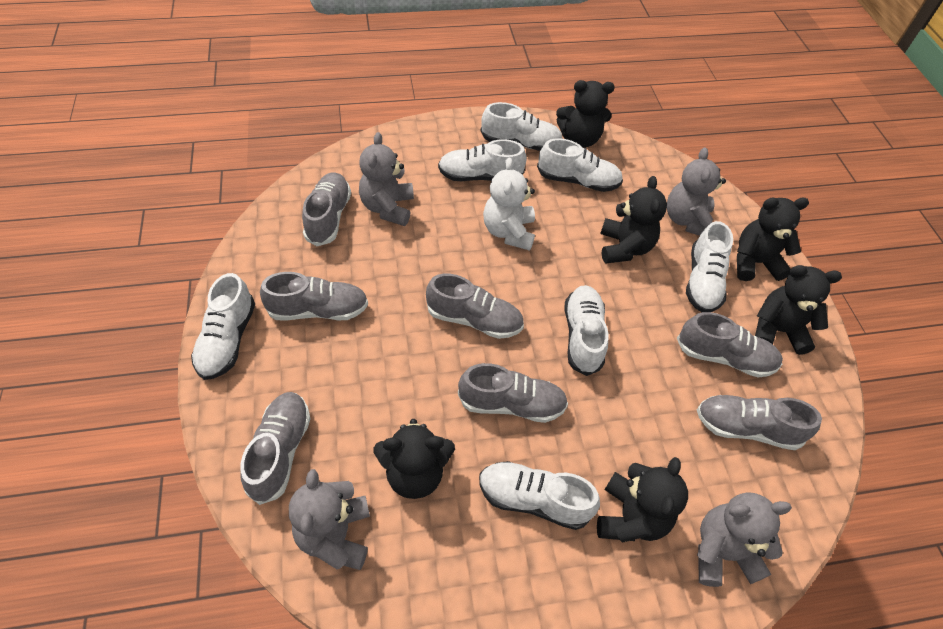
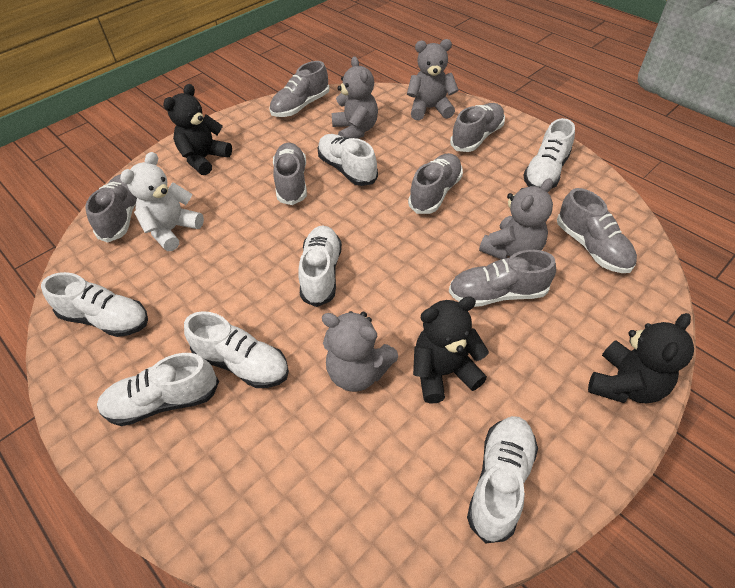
black teddy bear: [373,419,455,499] [556,80,615,148] [597,457,688,543] [600,176,667,263] [737,198,809,281] [755,265,842,355] = 6 -> [163,84,232,175] [413,296,489,404] [588,313,694,403] = 3

